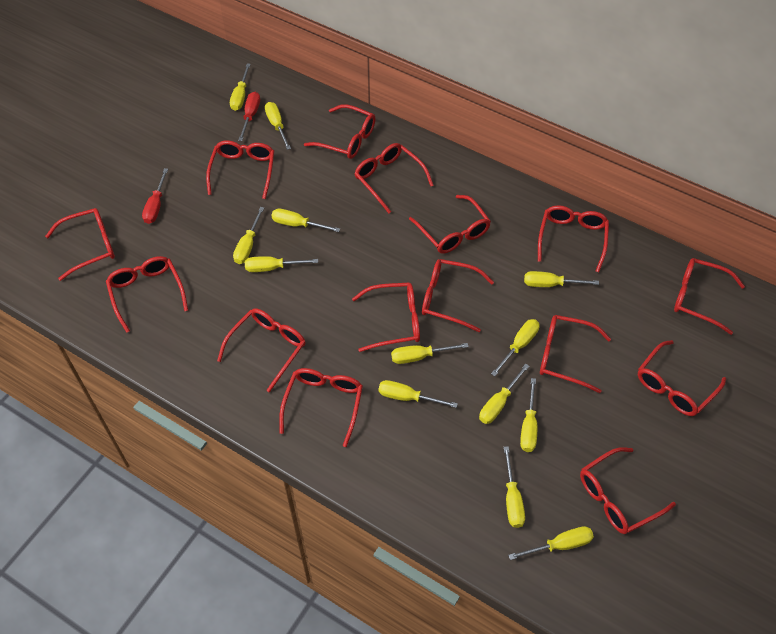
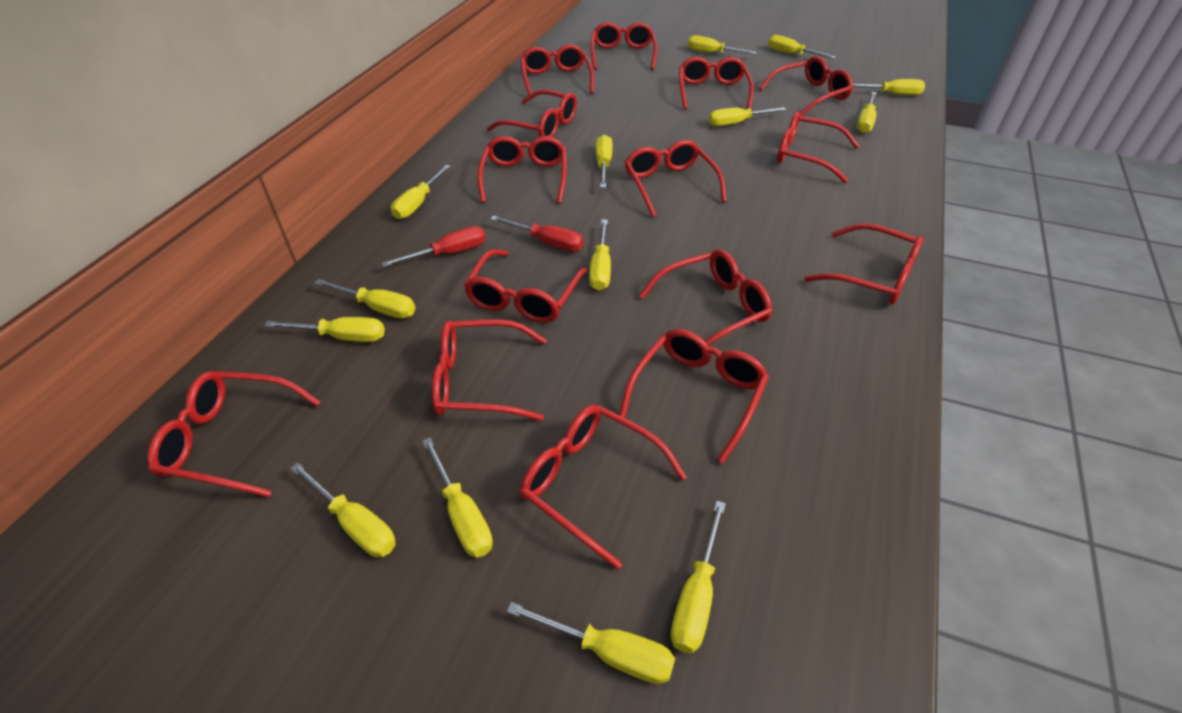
yellow screwdriver: [230,63,251,111] [233,207,264,264] [245,256,318,272] [265,102,291,150] [271,209,340,232] [378,380,458,408] [391,343,469,364] [479,364,529,424] [491,319,540,376] [504,446,525,528] [508,526,594,560] [520,378,537,452] [524,271,599,287] = 13 -> [264,317,385,342] [290,462,396,557] [314,279,416,318] [391,165,451,219] [422,437,493,558] [507,602,675,684] [589,220,611,291] [596,135,612,188] [670,501,726,654] [688,35,757,54] [709,107,786,126] [768,35,836,59] [853,79,925,95] [857,92,876,133] = 14

